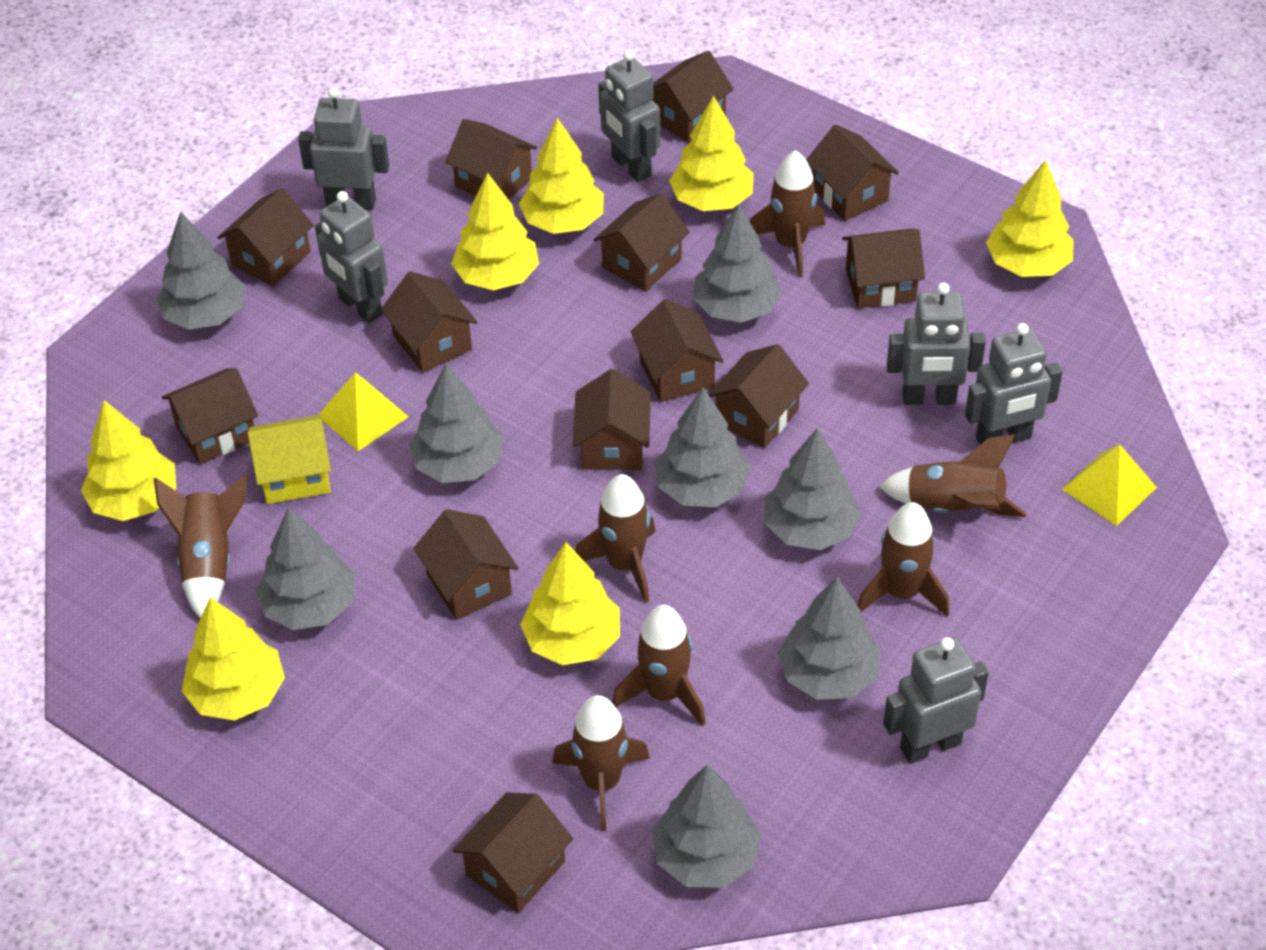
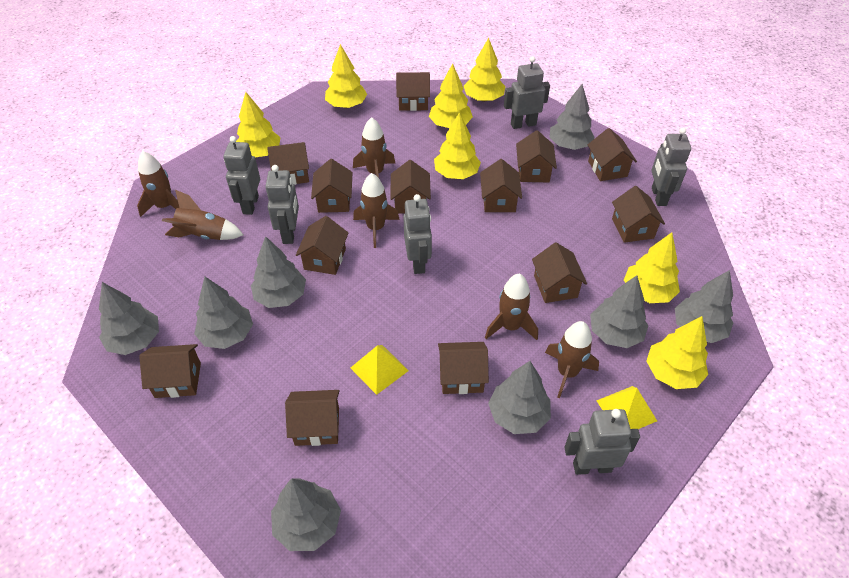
brown rocket: [154,475,247,618] [552,695,650,831] [575,474,655,603] [612,605,706,726] [750,150,825,277] [857,502,949,617] [879,434,1027,517] = 7 -> [137,151,179,217] [162,190,243,240] [353,117,395,178] [353,173,400,248] [485,274,538,340] [545,321,599,398] = 6
yellow house: [248,415,331,504] = 1 -> none = 0

